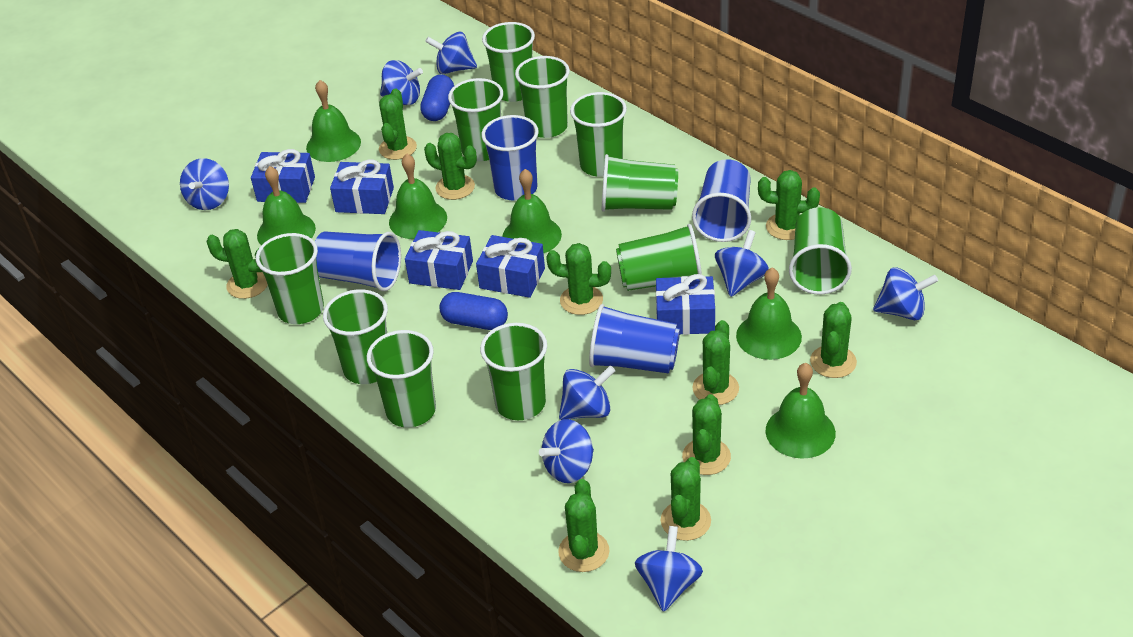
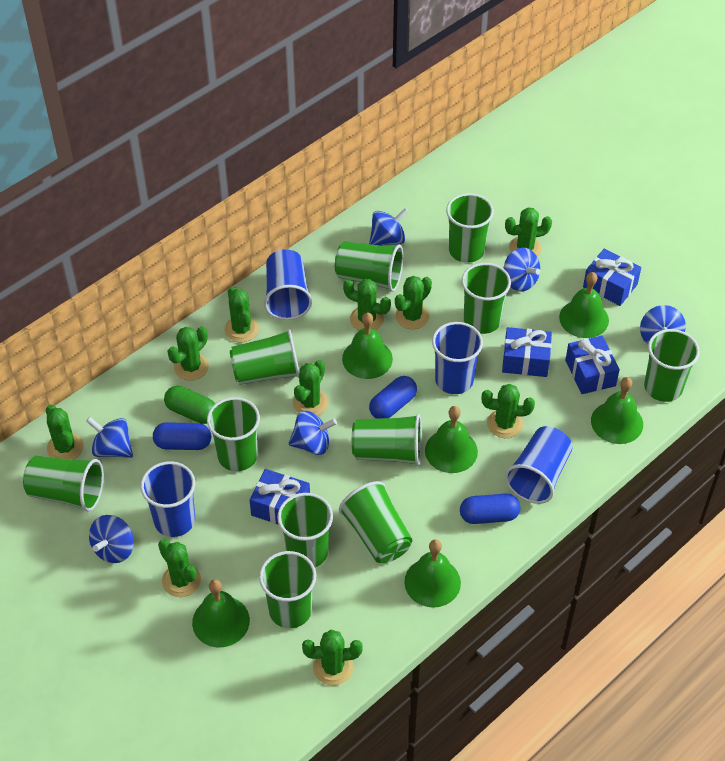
blue capsule: [420,74,454,121] [439,292,508,330] = 2 -> [153,422,211,450] [369,376,417,419] [460,494,520,524] = 3
blue gift: [251,149,315,203] [330,159,394,214] [405,230,473,290] [476,235,545,298] [656,274,715,335] = 5 -> [249,469,310,525] [502,327,552,377] [565,335,620,394] [583,249,641,306] = 4
blue spinning top: [180,158,229,210] [380,60,423,105] [425,32,477,74] [539,419,594,483] [559,365,615,420] [635,526,703,612] [715,230,769,297] [873,267,938,320] = 8 -> [86,417,133,458] [89,515,134,563] [288,411,337,455] [369,208,409,246] [504,248,540,292] [640,305,686,344] = 6
green capsule: none = 0 -> [164,386,215,424] = 1

